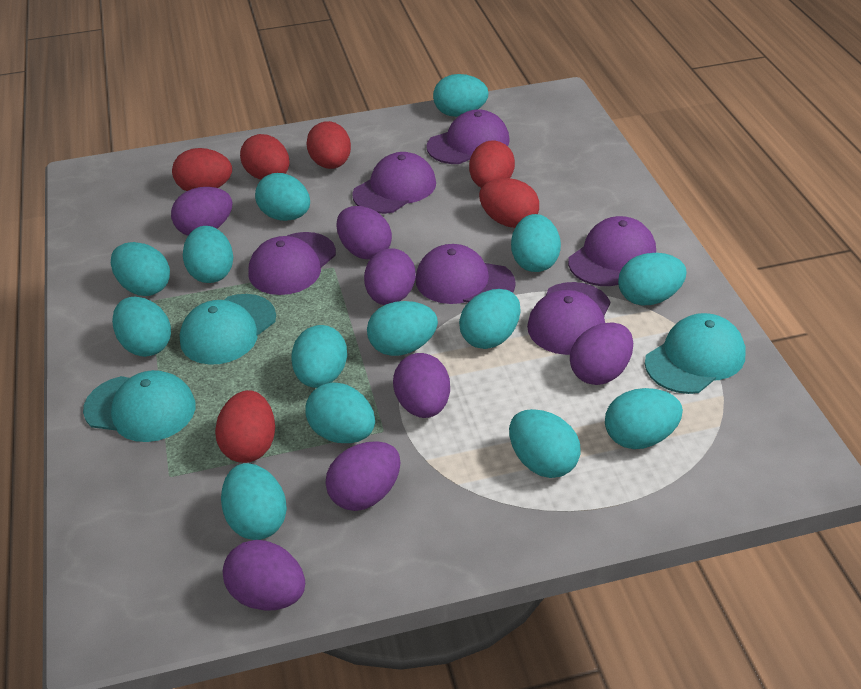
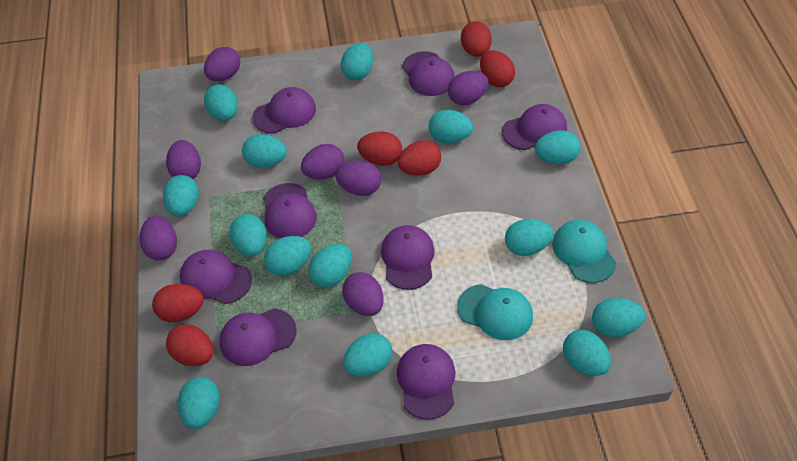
purple cap: [248,232,336,295] [352,152,436,214] [416,244,516,304] [426,109,510,164] [527,282,610,355] [568,216,656,286] = 6 -> [180,250,252,304] [219,308,297,366] [252,87,316,134] [263,183,317,238] [381,225,435,290] [397,344,455,420] [402,51,455,96] [502,104,567,150] = 8
turquoise cap: [83,370,195,442] [179,294,276,365] [645,313,746,394] = 3 -> [457,284,533,340] [552,220,616,283] = 2

